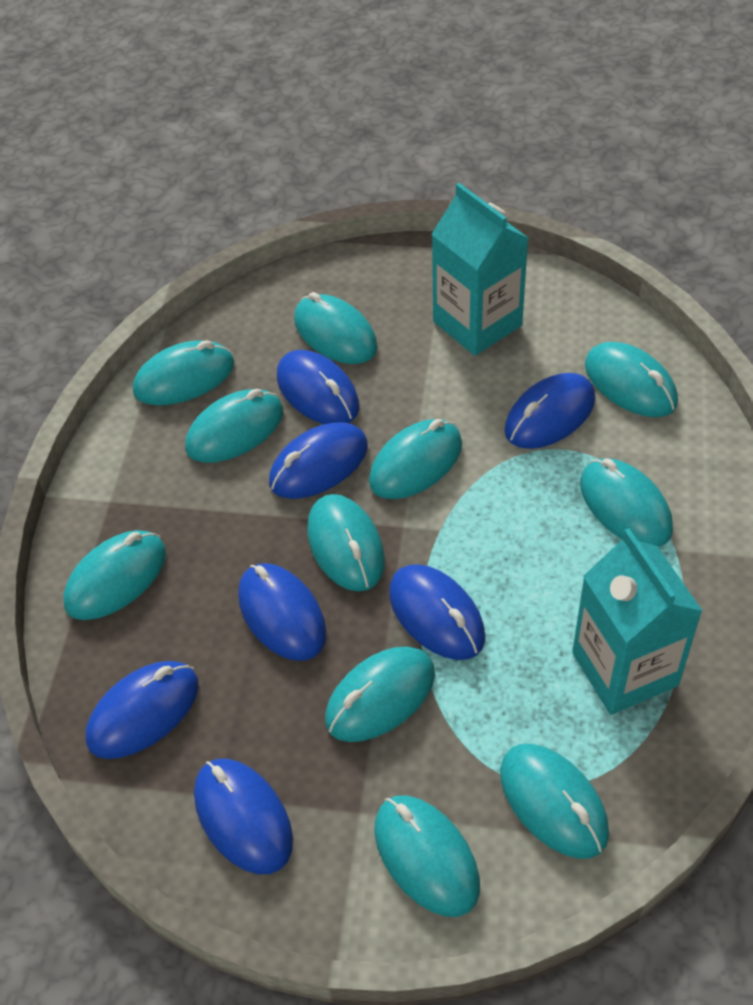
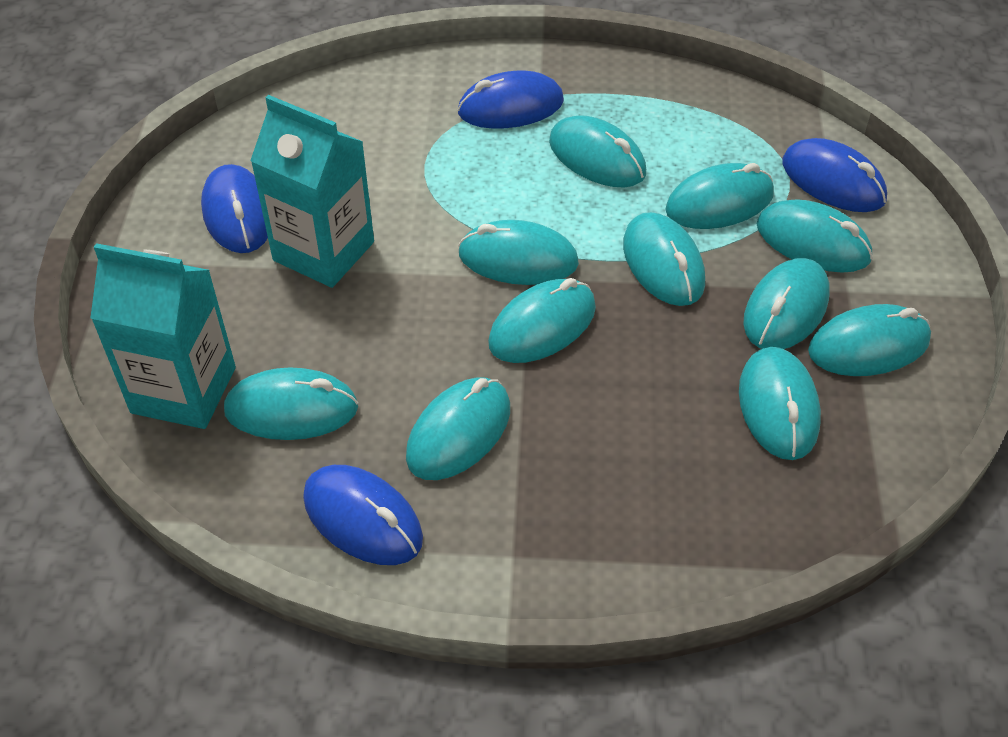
blue mouse: [86,661,199,759] [194,759,293,874] [238,563,327,661] [269,422,368,499] [277,350,359,424] [389,564,485,660] [504,373,595,449] = 7 -> [201,164,268,253] [303,465,423,565] [457,71,564,129] [782,138,887,212] = 4

